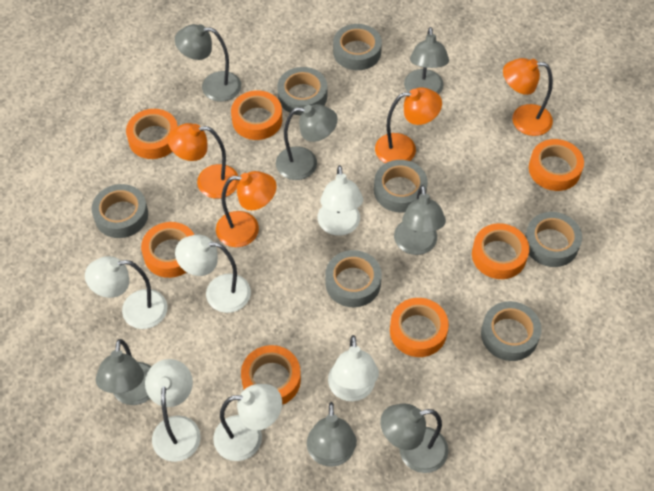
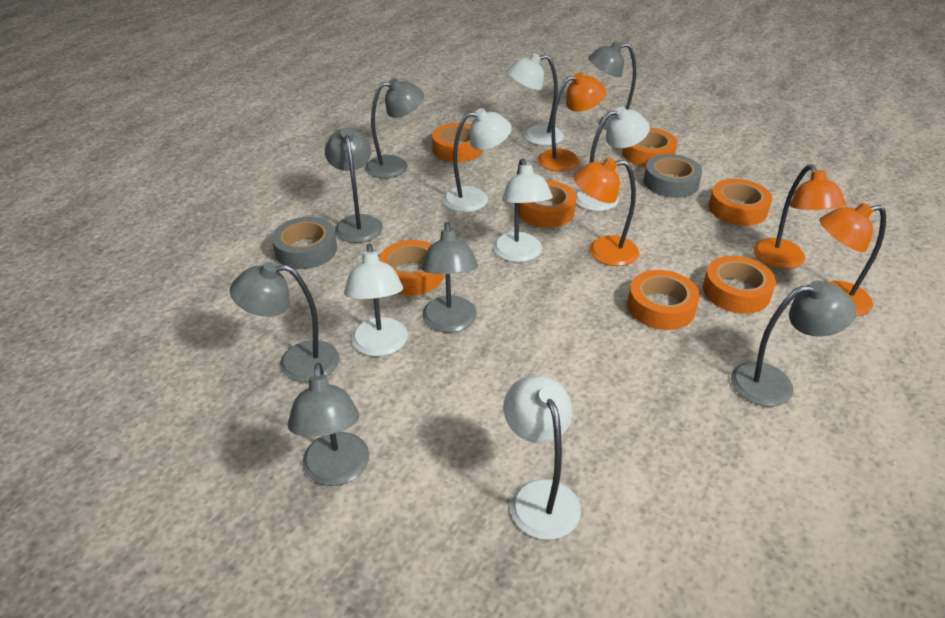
grey tape: [92,184,148,238] [277,67,327,115] [325,250,382,307] [333,24,382,70] [374,160,428,212] [481,301,542,361] [525,212,582,267] = 7 -> [272,217,337,269] [644,154,702,198] = 2

